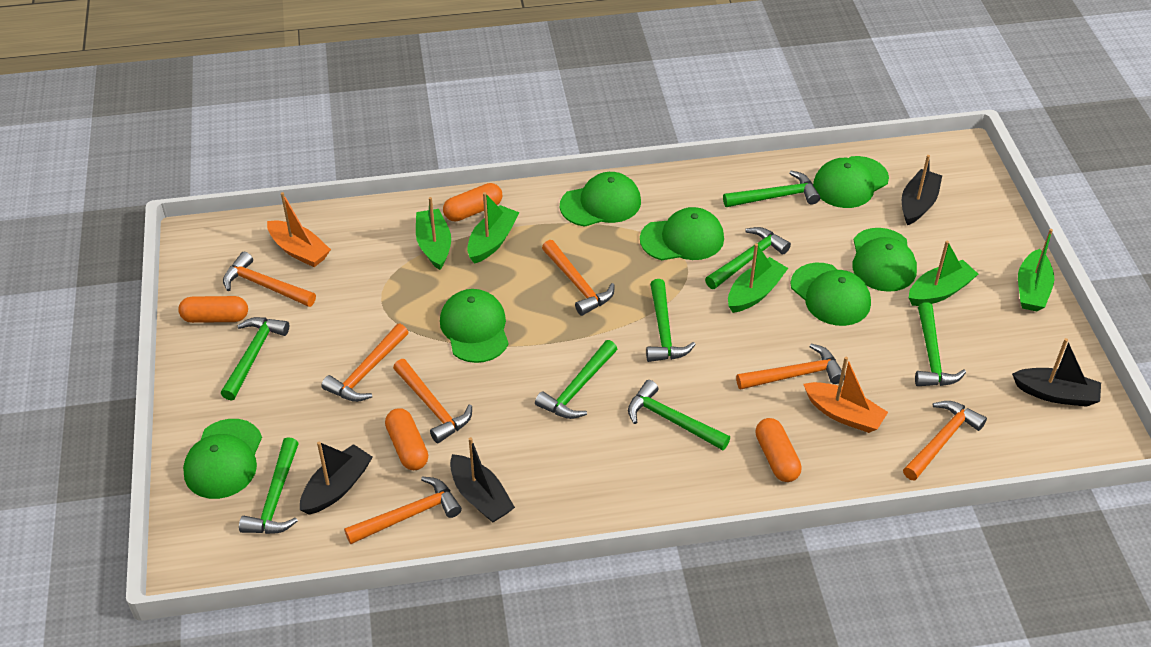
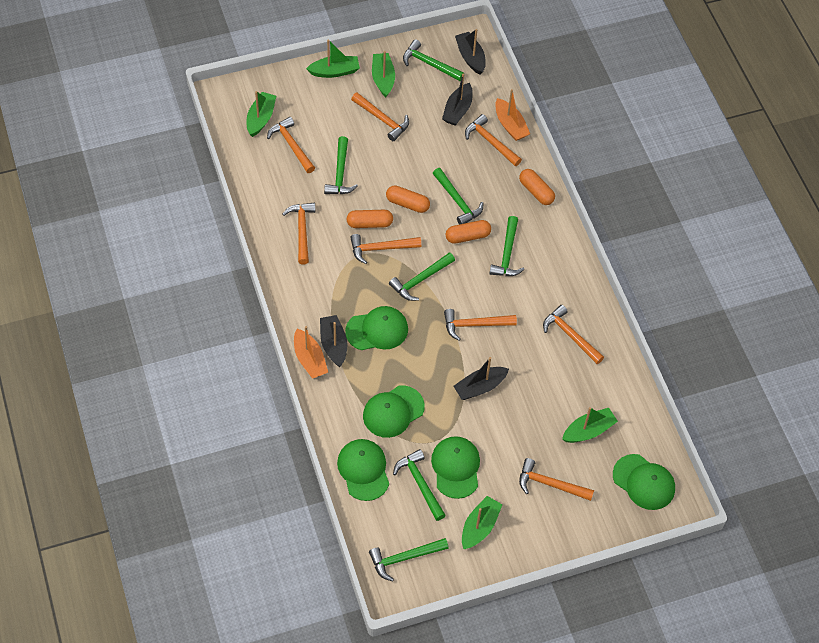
green cap: [183,419,262,499] [440,289,509,363] [560,172,641,227] [640,207,724,260] [791,263,871,326] [813,156,889,208] [852,228,917,292] = 7 -> [337,439,389,501] [345,306,408,350] [363,385,425,438] [431,436,480,499] [613,454,675,510] = 5
green hammer: [221,317,289,401] [239,437,299,534] [535,340,617,419] [628,380,730,450] [646,279,696,362] [705,227,791,289] [723,171,820,207] [915,302,966,386] = 8 -> [324,136,358,194] [369,538,449,582] [389,252,455,301] [393,449,446,521] [403,39,464,81] [433,168,483,225] [489,216,524,276] = 7
orange hammer: [223,252,316,307] [321,324,409,402] [344,476,462,544] [393,359,472,443] [542,240,615,316] [736,344,845,390] [903,401,987,481] = 7 -> [267,117,315,173] [283,203,316,264] [350,234,421,264] [351,92,409,141] [444,309,517,341] [465,114,522,166] [519,458,594,501] [543,305,604,364] = 8

